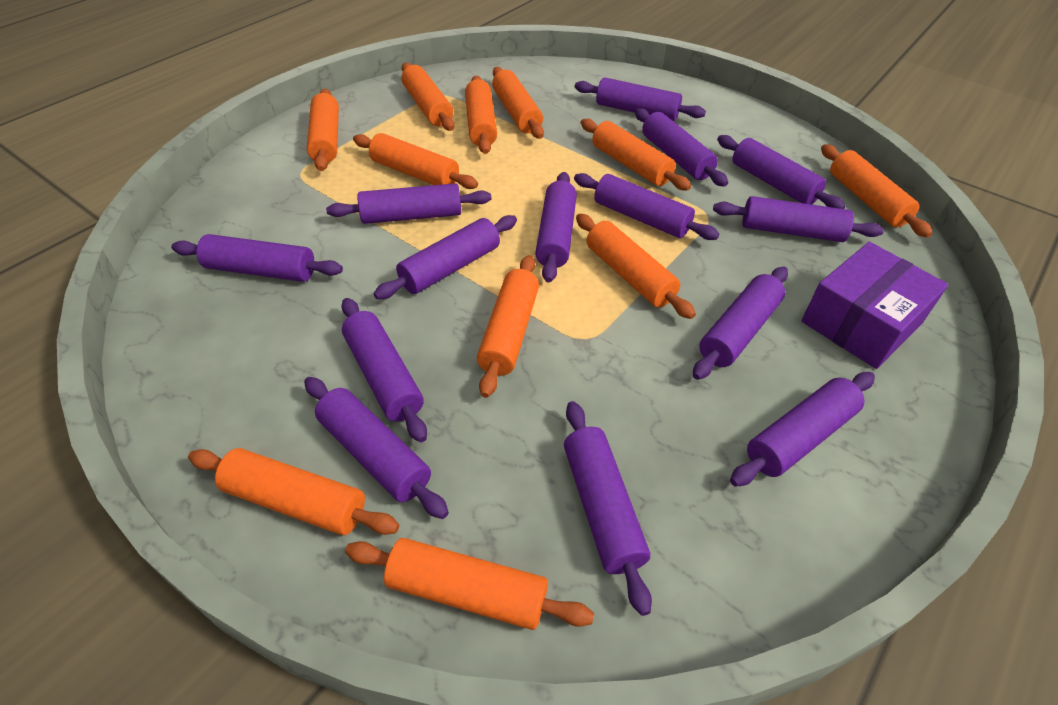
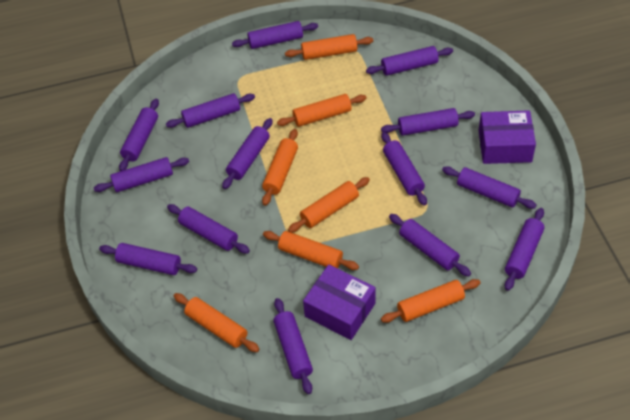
orange rolling pin: [188,448,399,535] [307,89,339,171] [345,538,594,630] [353,133,478,189] [402,63,455,131] [465,76,497,154] [477,255,539,398] [492,67,544,139] [576,214,696,319] [581,119,691,191] [821,144,933,238] = 11 -> [174,293,259,352] [262,129,298,206] [263,231,359,270] [277,94,367,127] [285,34,373,60] [288,177,370,233] [381,279,480,323] = 7
purple box: [801,242,948,369] = 1 -> [303,265,376,340] [478,110,536,164] = 2

